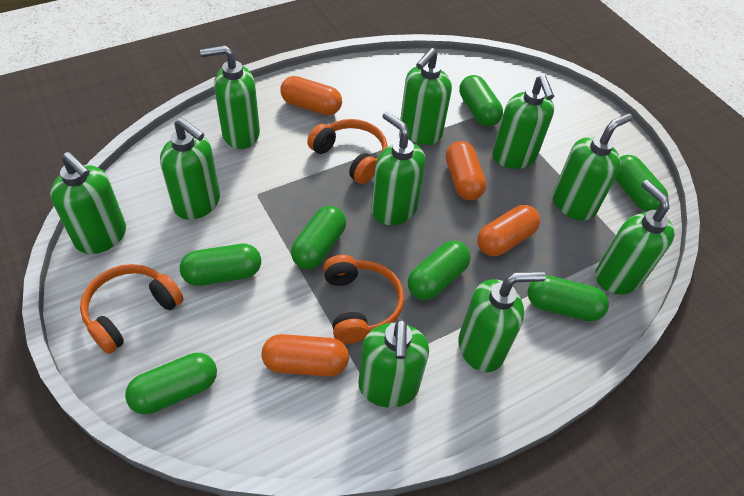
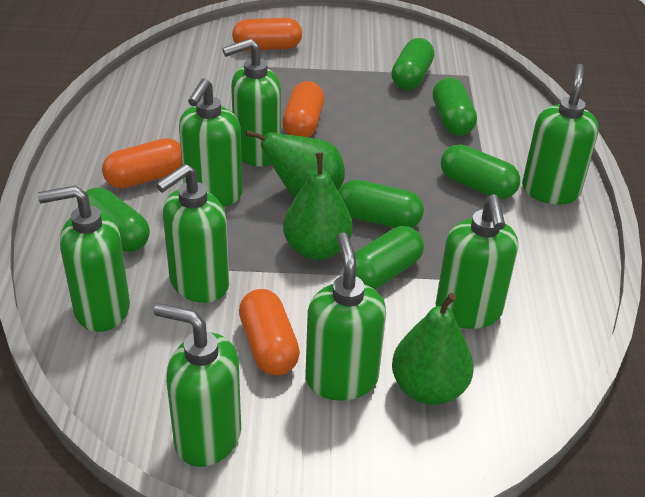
green capsule: [125,353,217,414] [180,244,261,286] [291,206,346,269] [408,241,471,300] [459,75,503,127] [527,275,609,321] [615,155,668,212] = 7 -> [86,188,150,252] [338,180,424,228] [355,226,424,289] [391,38,434,90] [433,77,477,136] [441,144,520,199] = 6
green pear: none = 0 -> [245,130,345,197] [283,152,353,260] [392,293,474,405] = 3
green soap dispenser: [50,152,126,254] [160,118,220,220] [200,45,260,149] [358,318,429,408] [371,111,426,225] [400,48,452,145] [459,272,546,372] [492,75,554,169] [553,113,633,221] [595,180,675,294] = 10 -> [38,186,130,332] [154,303,241,467] [156,164,229,303] [179,78,243,206] [222,38,281,167] [306,232,386,401] [436,194,518,329] [522,64,599,205] = 8
orange headphones: [80,264,184,354] [307,119,388,184] [323,255,404,344] = 3 -> none = 0

